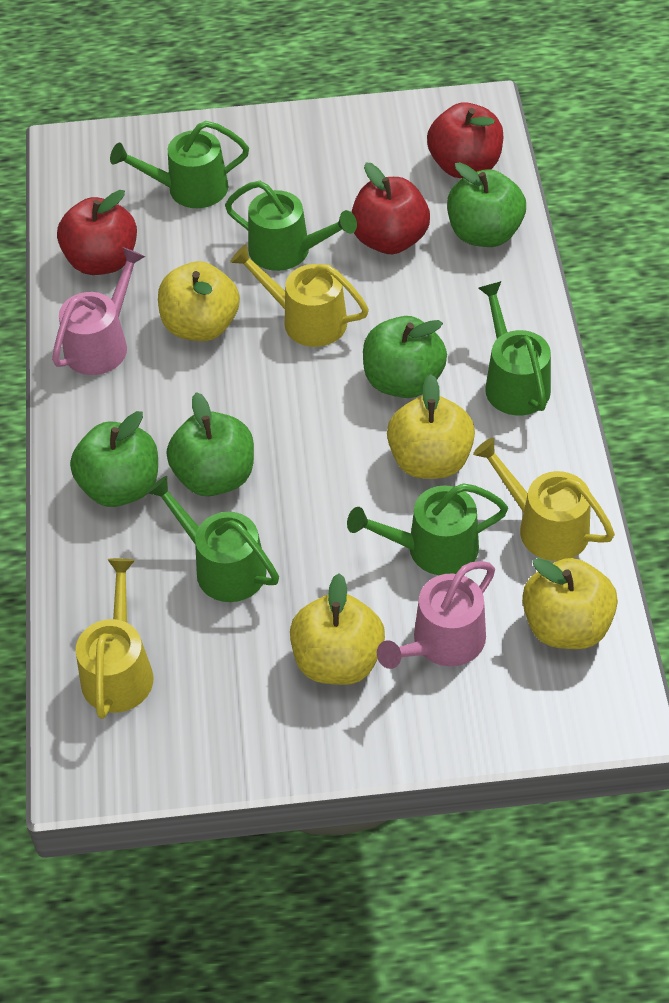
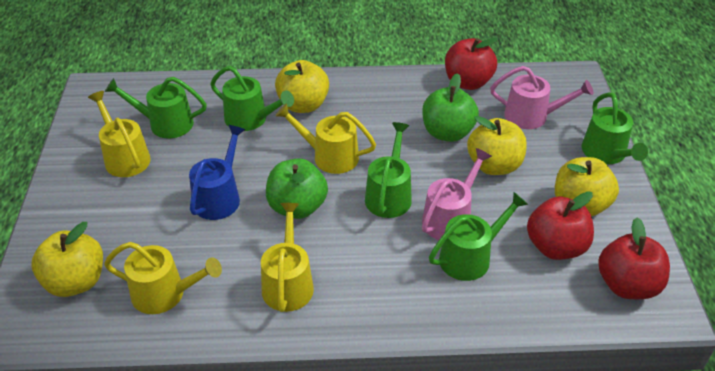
blue watering can: none = 0 -> [189,125,245,220] = 1
green apple: [70,411,158,507] [166,392,254,496] [363,316,447,398] [447,162,526,247] = 4 -> [266,158,328,219] [422,73,479,142] = 2
yellow watering can: [76,558,153,719] [230,244,369,347] [473,438,615,561] = 3 -> [88,91,151,177] [104,242,222,314] [261,203,314,312] [276,103,376,174] = 4

